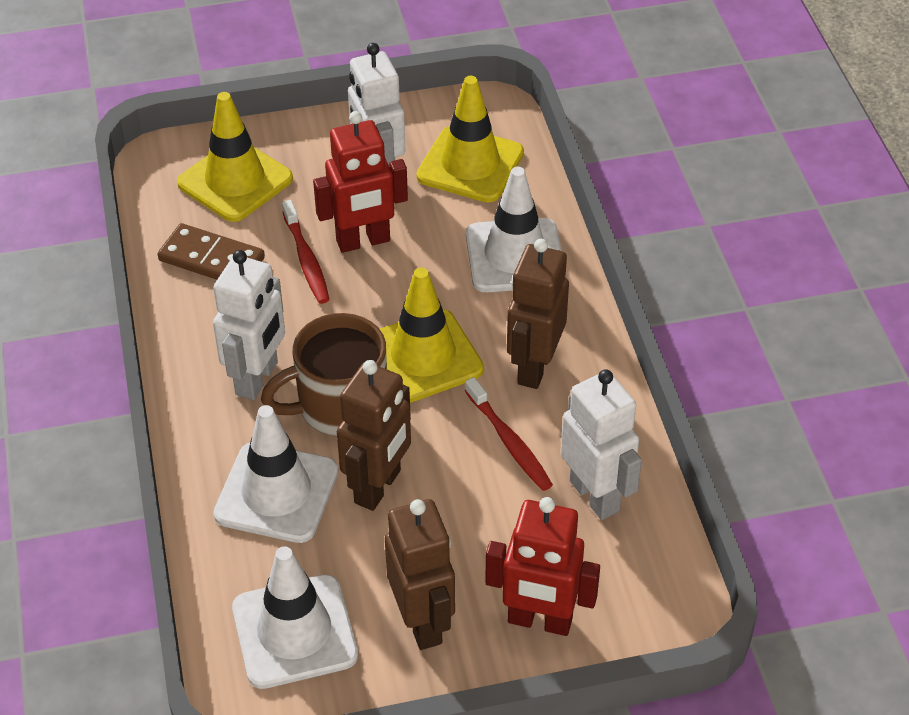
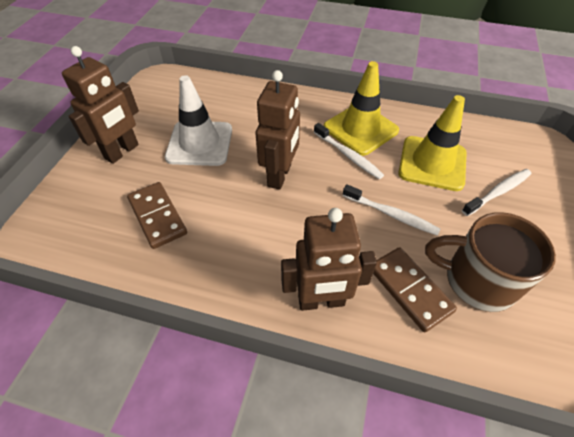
brown domino: [158,223,265,280] = 1 -> [127,182,187,249] [373,247,457,332] = 2
red robot: [313,111,408,253] [485,497,600,636] = 2 -> none = 0
red toothbrush: [282,200,330,304] [465,377,553,491] = 2 -> none = 0
white robot: [213,250,285,400] [348,43,405,167] [561,369,642,520] = 3 -> none = 0
white toothbrush: none = 0 -> [314,123,384,179] [342,184,440,236] [462,169,532,216] = 3
white traffic cone: [213,405,338,543] [232,546,358,689] [466,167,562,292] = 3 -> [165,75,232,166] = 1
yellow traffic cone: [177,92,293,222] [380,268,484,403] [416,76,524,203] = 3 -> [324,61,399,156] [398,95,467,191] = 2

